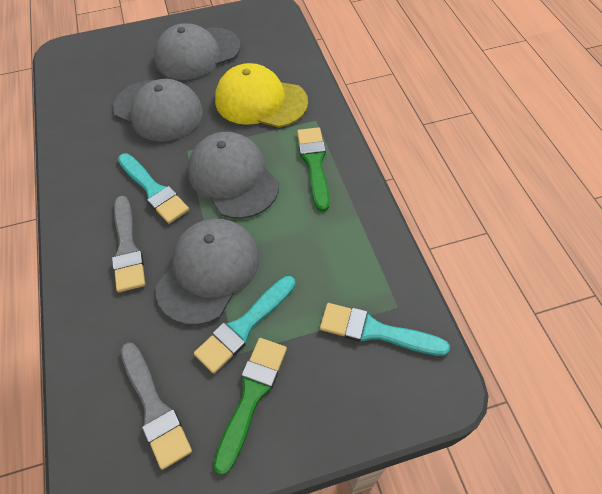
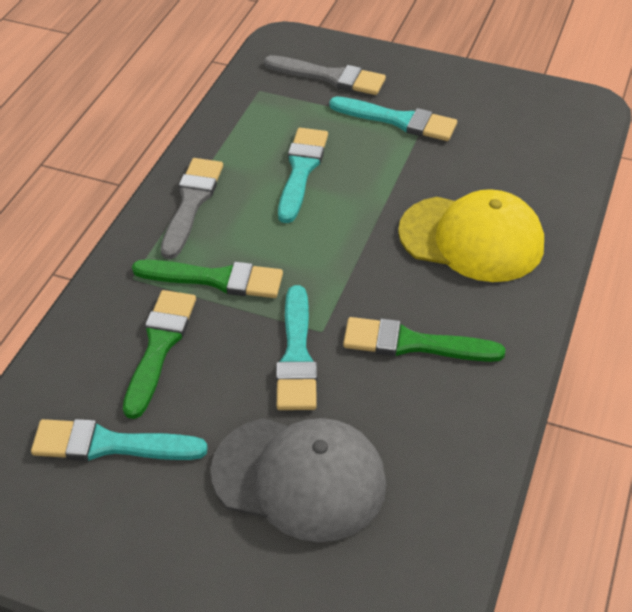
green brush: [214,338,287,475] [297,127,330,212] = 2 -> [123,290,196,419] [132,260,283,298] [343,317,505,362] = 3
grey cap: [113,79,203,141] [154,23,241,80] [156,218,260,325] [188,132,279,219] = 4 -> [211,418,387,542] = 1
turquoise brush: [118,153,189,224] [194,276,296,374] [320,303,450,356] = 3 -> [31,419,208,461] [276,285,317,410] [278,128,328,223] [329,96,457,141] = 4

